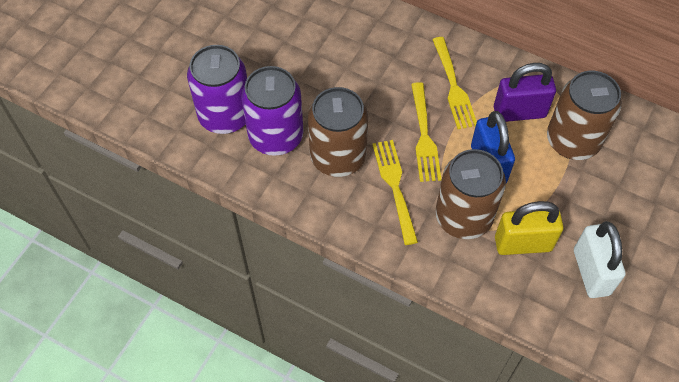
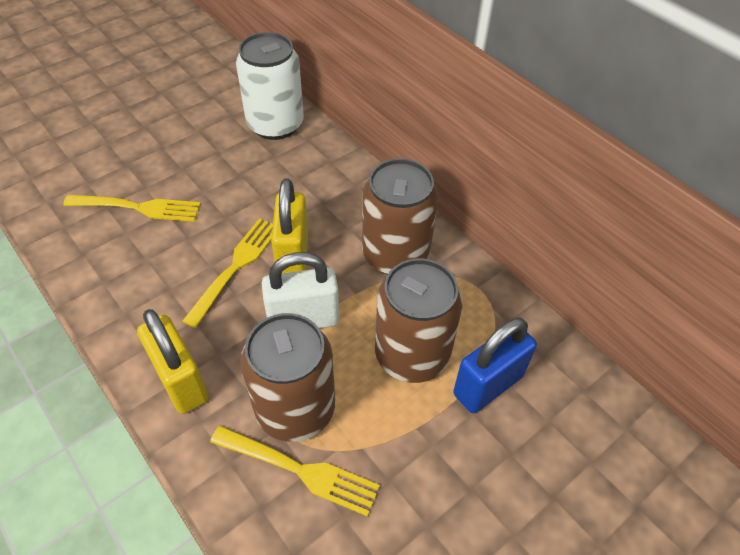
purple can: [187,45,247,134] [241,66,303,156] = 2 -> none = 0
purple padlock: [494,63,556,122] = 1 -> none = 0
white can: none = 0 -> [236,32,304,140] = 1
yellow padlock: [495,201,563,255] = 1 -> [137,309,209,414] [271,179,308,273] = 2

